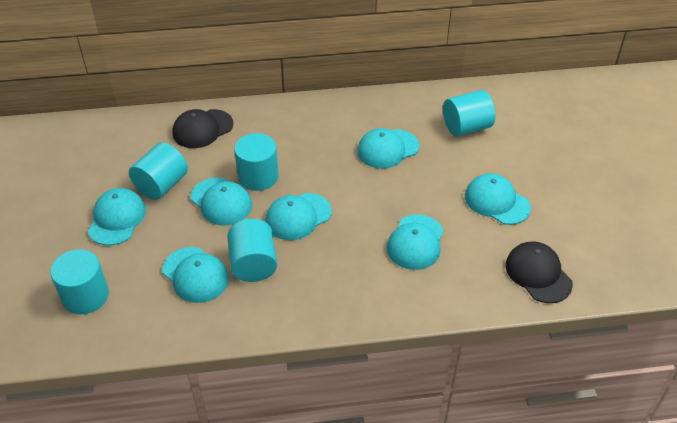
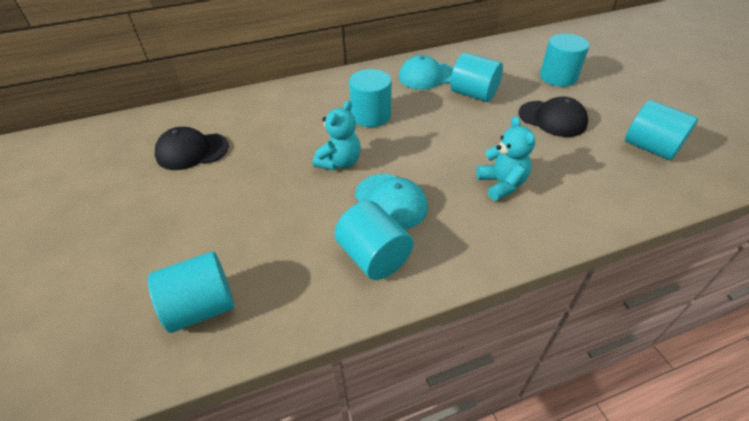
turquoise cap: [88,188,146,246] [162,247,229,303] [191,177,252,226] [265,193,332,240] [357,128,419,169] [387,214,444,270] [465,173,531,225] = 7 -> [355,174,428,230] [399,55,453,90] = 2
turquoise cylinder: [50,249,109,314] [129,142,188,200] [227,219,277,282] [234,133,279,191] [443,90,496,137] = 5 -> [148,251,234,333] [334,201,414,280] [349,69,392,127] [450,53,503,102] [540,34,590,87] [625,100,698,160] = 6
turquoise teddy bear: none = 0 -> [313,100,361,170] [476,116,535,201] = 2

